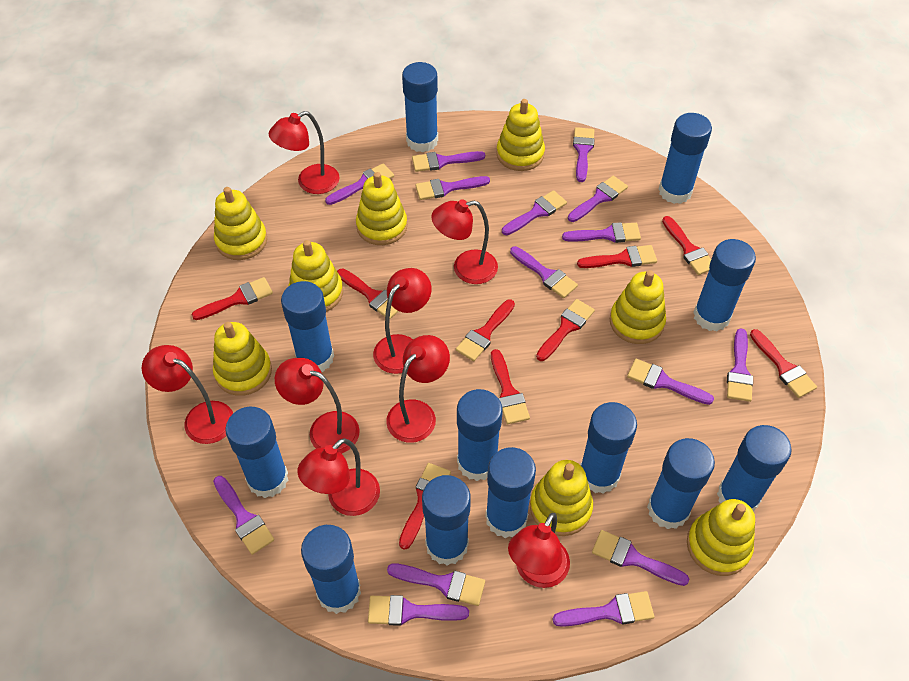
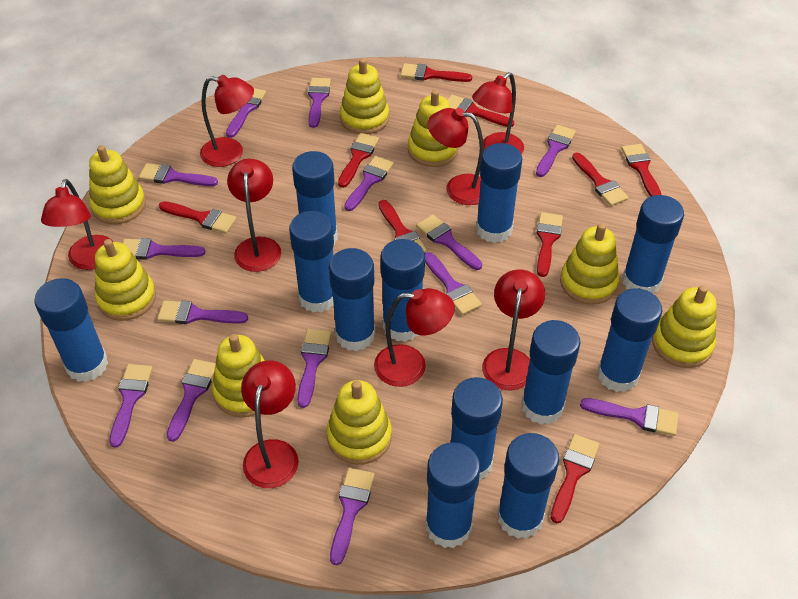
purple brush: [213,476,274,555] [325,163,394,205] [368,595,469,626] [387,563,485,606] [412,151,485,172] [415,176,490,200] [502,190,567,235] [510,246,578,298] [552,591,654,627] [562,222,641,243] [568,176,628,222] [573,127,594,182] [592,530,689,586] [627,359,714,405] [727,328,753,402] = 15 -> [109,364,153,448] [123,238,205,259] [139,163,218,186] [157,300,248,324] [167,359,216,442] [226,88,266,138] [297,329,331,408] [308,78,331,128] [330,468,375,565] [344,156,394,211] [416,215,482,270] [425,252,482,315] [536,125,576,177] [580,398,679,436] = 14

